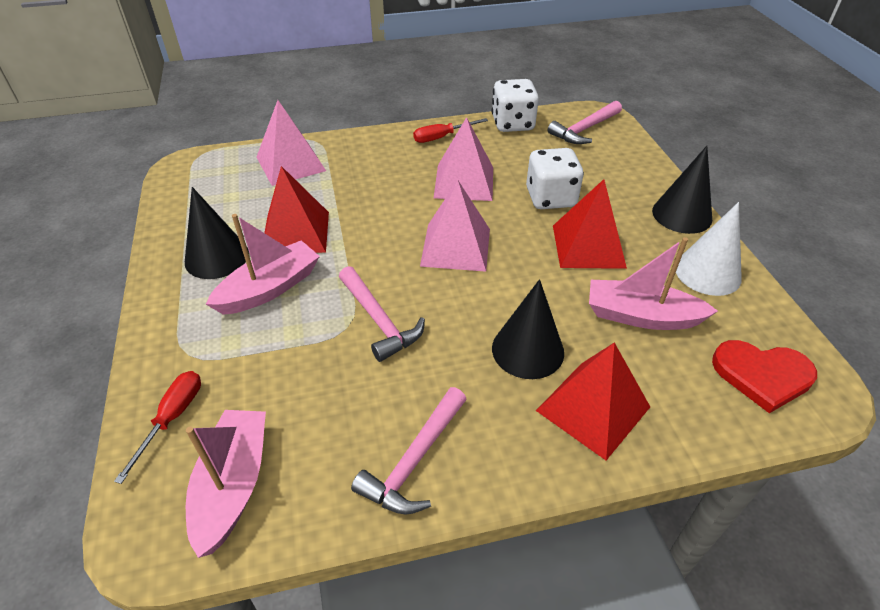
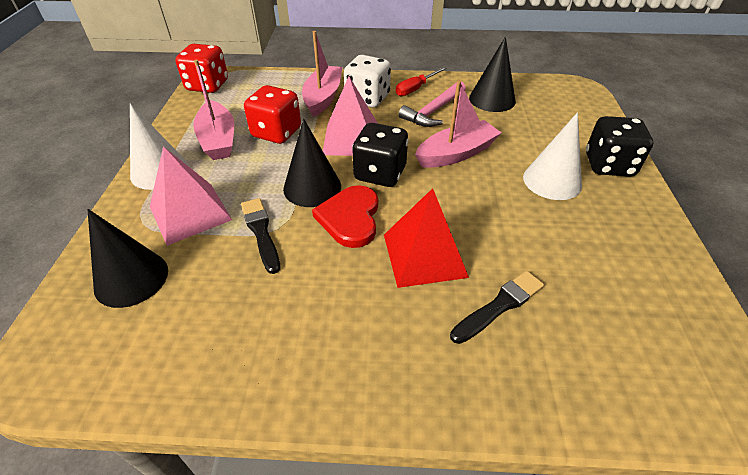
black brush: none = 0 -> [241,198,280,274] [450,271,544,344] = 2
black dice: none = 0 -> [352,123,409,187] [586,116,653,177] = 2
pink hammer: [339,266,425,362] [351,387,467,515] [547,101,622,144] = 3 -> [399,82,466,127] = 1
pink pyramid: [257,100,326,186] [420,180,490,272] [434,117,493,201] = 3 -> [150,146,232,246] [323,77,378,156] = 2
red dice: none = 0 -> [175,44,228,93] [244,85,301,144] = 2
red pyramid: [264,166,329,253] [536,342,650,460] [553,179,627,269] = 3 -> [384,188,469,288] = 1
red screwdriver: [114,371,201,484] [413,118,488,143] = 2 -> [396,67,447,96] = 1
white cone: [676,202,742,296] = 1 -> [130,103,188,190] [523,112,582,200] = 2
white dice: [492,79,539,132] [526,148,584,209] = 2 -> [344,55,391,108] = 1

